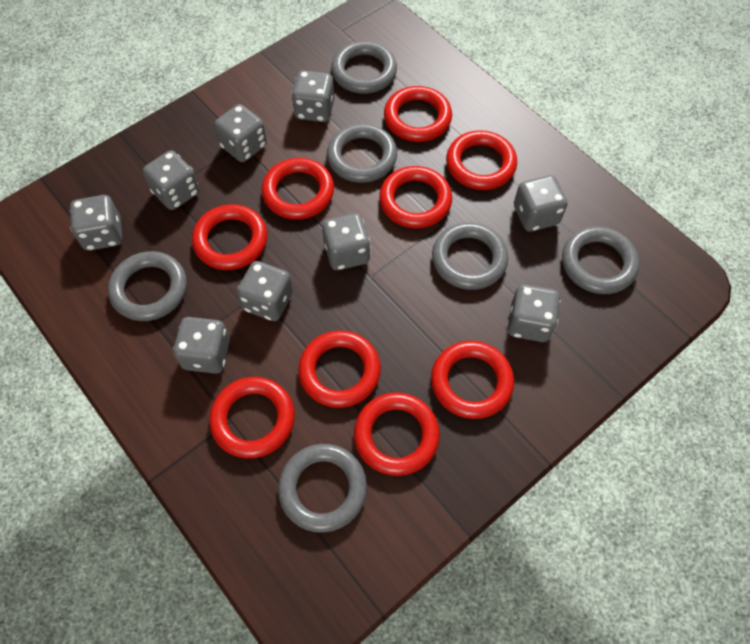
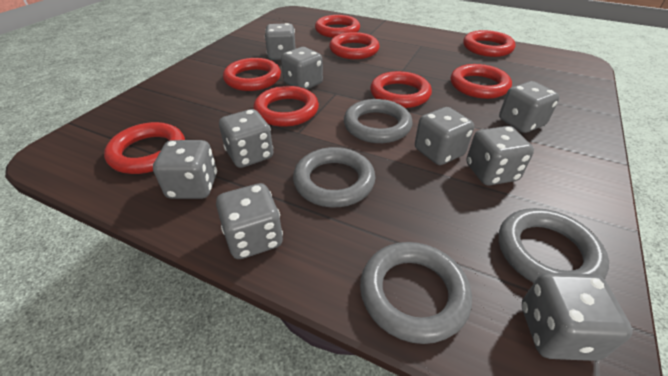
grey ring: [108,251,187,321] [278,444,367,533] [327,124,397,183] [331,41,397,94] [432,222,508,290] [562,227,639,294] = 6 -> [293,147,375,207] [344,99,413,143] [360,242,472,344] [499,208,609,283] = 4
red ring: [192,204,267,270] [209,377,295,458] [262,158,334,220] [298,331,381,408] [354,392,440,476] [379,166,452,229] [384,86,452,142] [431,341,514,419] [446,130,517,190] = 9 -> [104,122,185,174] [223,58,281,91] [253,86,319,127] [315,15,360,38] [329,32,380,59] [370,71,432,108] [451,64,512,99] [463,30,516,57] = 8

